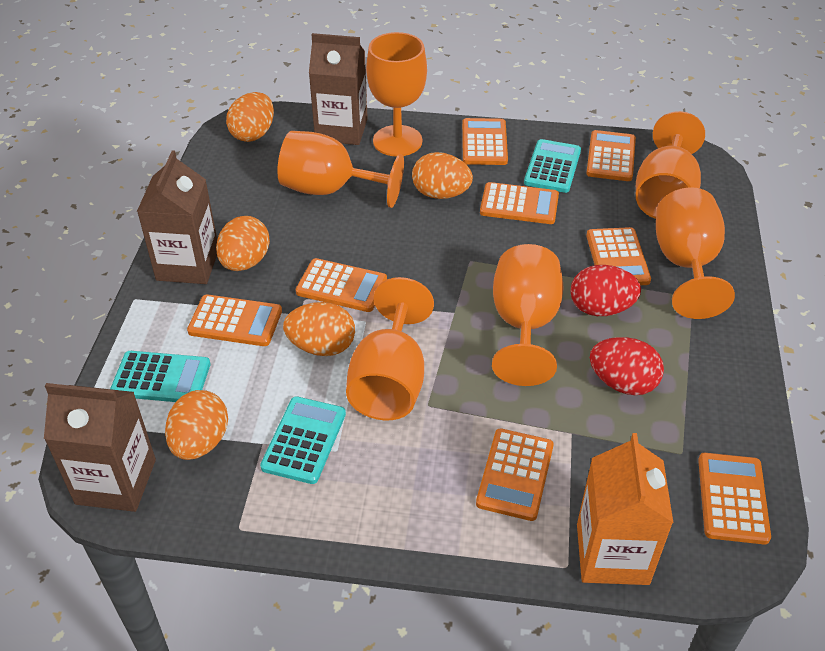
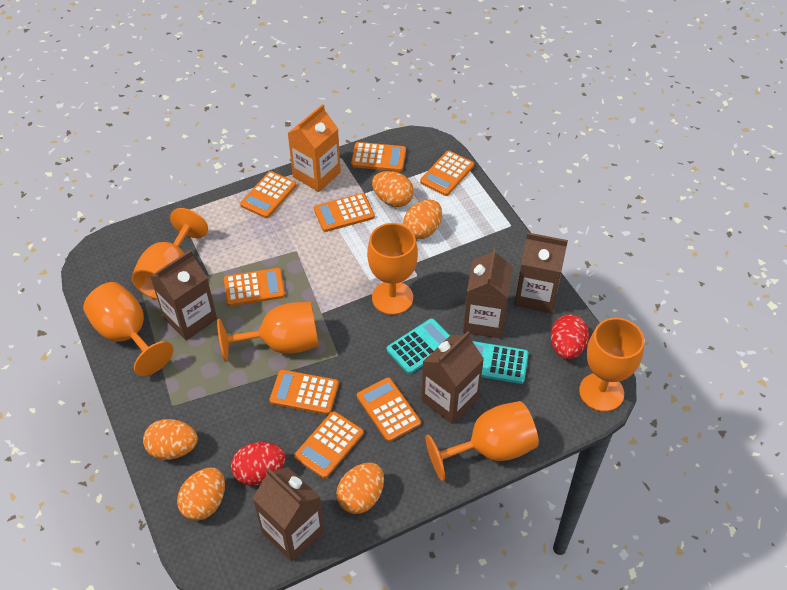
brown carton: [44,383,156,512] [137,151,217,284] [309,33,368,145] = 3 -> [150,250,217,340] [253,467,324,562] [421,331,484,424] [463,247,513,339] [514,232,568,313] = 5
turquoise calculator: [110,351,211,402] [260,396,346,484] [524,139,581,193] = 3 -> [387,318,450,374] [472,341,528,384] = 2

